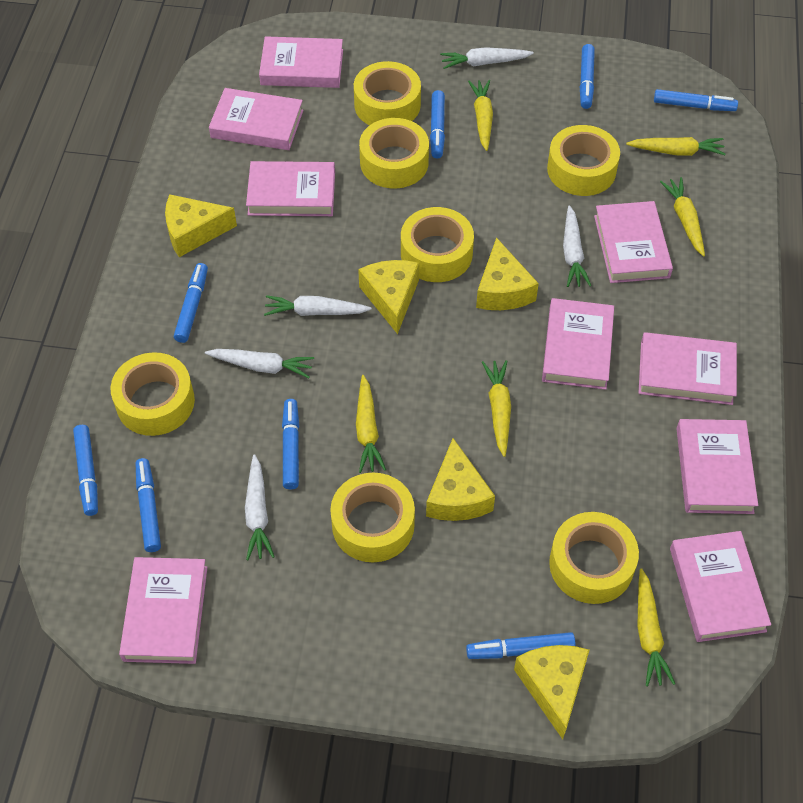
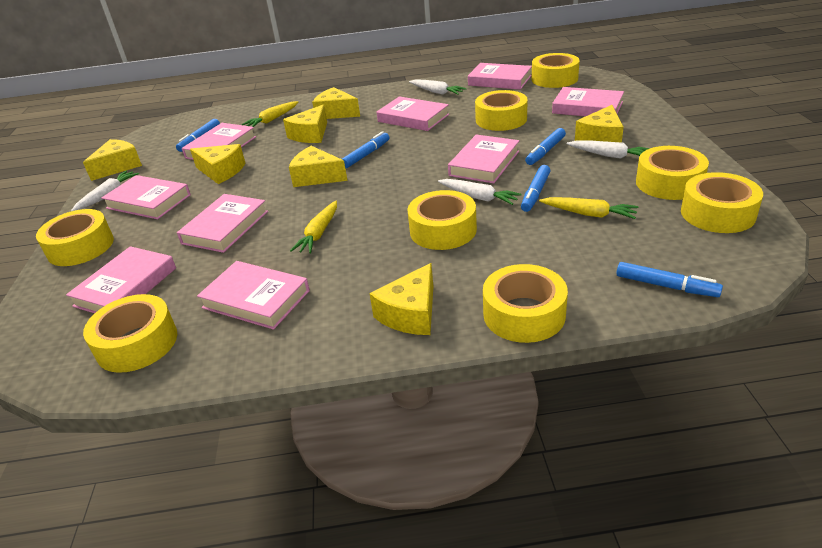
blue marker: [73,425,98,516] [136,458,161,552] [174,263,208,343] [282,399,299,489] [430,90,445,158] [466,632,576,659] [580,44,595,109] [654,89,738,111] = 8 -> [176,119,220,152] [342,131,389,168] [521,165,550,212] [525,128,566,165] [616,262,723,297] = 5
white carrot: [205,349,314,378] [245,454,275,560] [264,295,371,316] [440,47,534,69] [563,205,591,287] = 5 -> [71,171,139,211] [409,80,467,95] [438,179,522,205] [567,141,650,159] = 4
yellow carrot: [356,375,386,473] [468,80,493,151] [482,360,511,457] [626,137,725,156] [637,568,675,686] [660,177,705,256] = 6 -> [242,101,298,127] [290,201,337,253] [539,197,638,219] = 3
yellow cheese: [165,194,237,257] [358,260,419,334] [426,438,495,521] [476,237,539,310] [514,645,589,739] = 5 -> [83,139,142,181] [190,144,245,184] [283,105,327,143] [289,146,347,187] [312,87,360,119] [369,263,433,335] [575,105,624,143] = 7
yellow tape: [111,352,195,436] [330,472,415,562] [354,61,421,125] [359,118,429,189] [401,207,474,282] [547,125,620,196] [549,512,639,604] = 7 -> [36,209,114,266] [83,294,177,373] [407,190,477,250] [475,90,528,131] [483,264,568,343] [532,53,580,88] [636,146,709,200] [681,172,763,233] = 8

